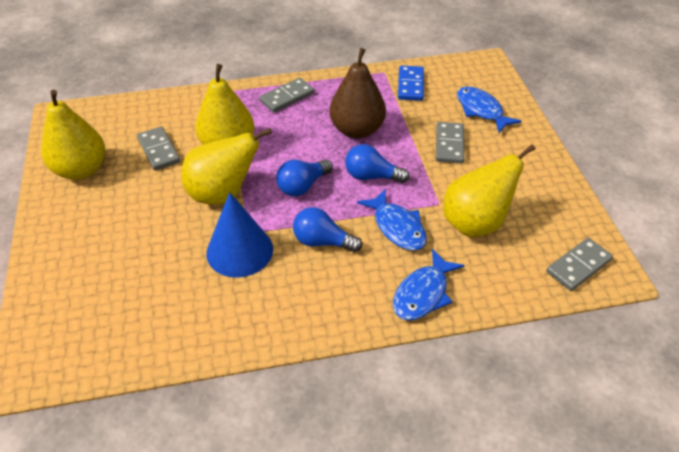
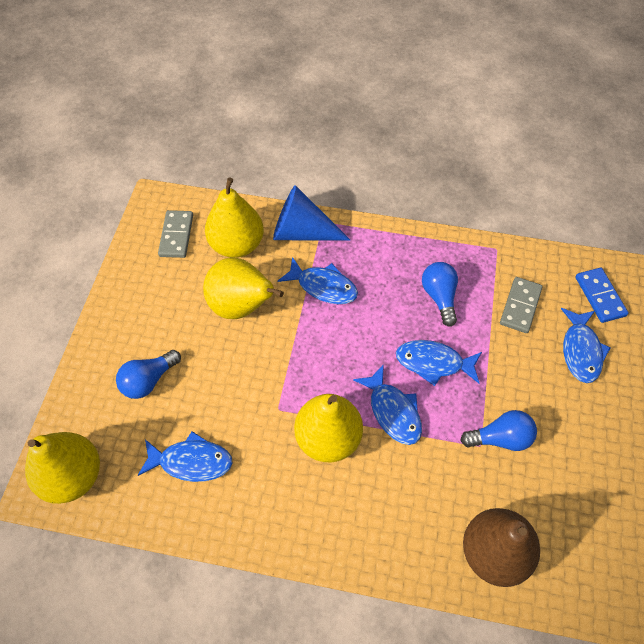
blue fish: [357,189,427,251] [393,249,465,320] [457,86,522,133] = 3 -> [137,431,232,482] [278,257,358,304] [353,364,422,445] [396,340,482,386] [561,308,611,383] = 5
grey domino: [137,126,180,171] [259,78,314,112] [436,122,464,164] [546,238,613,291] = 4 -> [158,210,193,258] [500,277,542,333] = 2

